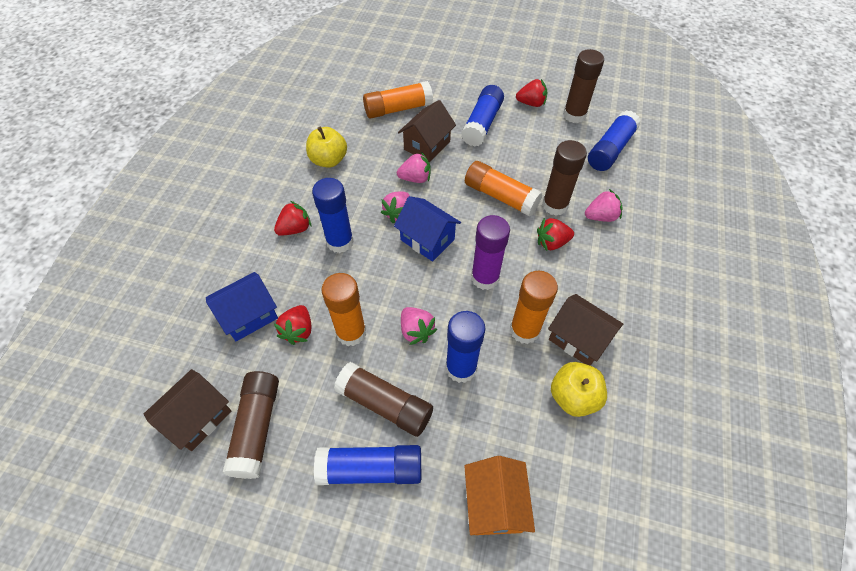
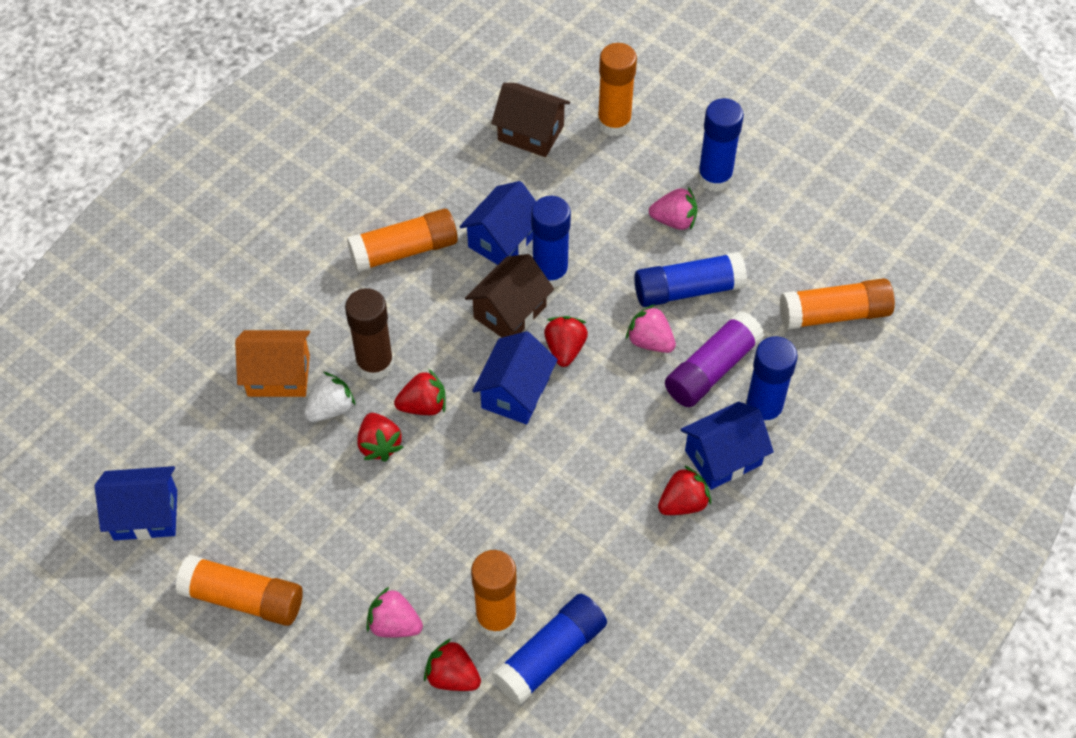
blue house: [206,272,278,341] [394,196,461,262] = 2 -> [95,466,177,540] [459,181,536,265] [472,331,558,424] [681,401,774,490] = 4
brown glue stick: [223,371,279,479] [334,362,433,437] [542,140,587,216] [563,49,604,123] = 4 -> [345,288,394,380] = 1
brown house: [143,369,231,451] [398,100,456,162] [548,294,623,366] = 3 -> [465,254,554,338] [491,83,570,157] = 2
orange glue stick: [321,273,366,346] [363,81,433,119] [465,161,543,216] [510,271,558,344] = 4 -> [175,554,303,626] [347,209,458,272] [471,550,517,638] [597,43,637,136] [780,278,895,330] = 5
pink strawberry: [381,191,410,223] [397,152,431,183] [401,307,437,345] [585,189,622,222] = 4 -> [366,586,423,638] [626,304,676,353] [649,187,697,230] = 3
red strawberry: [274,201,311,236] [274,305,312,345] [516,79,548,107] [537,218,574,251] = 4 -> [357,413,404,462] [394,369,446,415] [424,638,481,691] [544,316,588,367] [658,465,711,515] = 5
white strawberry: none = 0 -> [304,372,356,422] = 1
yellow apple: [306,127,347,168] [551,362,607,417] = 2 -> none = 0

